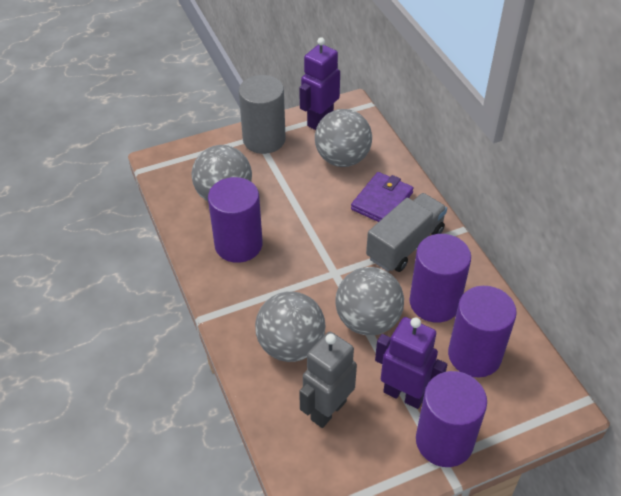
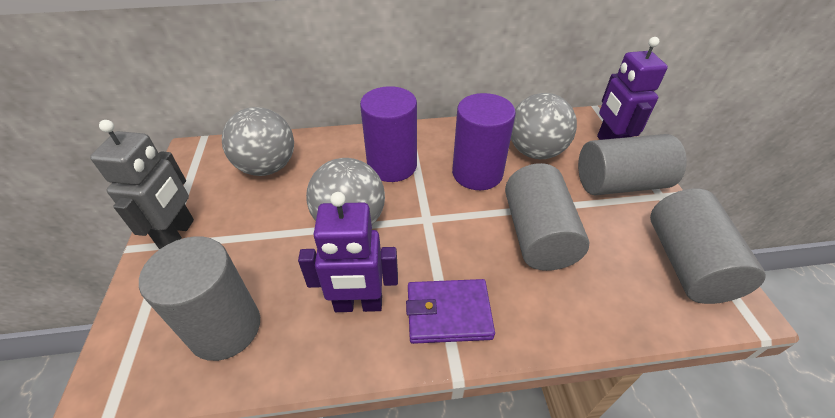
grey ball: [192,145,252,202] [255,291,325,362] [315,109,372,167] [336,267,404,336] = 4 -> [222,107,294,176] [306,158,385,225] [511,93,577,159] = 3
grey cylinder: [239,75,286,154] = 1 -> [139,236,260,361] [505,163,590,271] [578,134,687,195] [650,189,766,304] = 4
grey truck: [366,193,447,272] = 1 -> none = 0
purple cylinder: [208,177,263,263] [409,234,471,323] [416,371,487,467] [448,286,517,377] = 4 -> [360,86,417,182] [452,93,516,190] = 2

